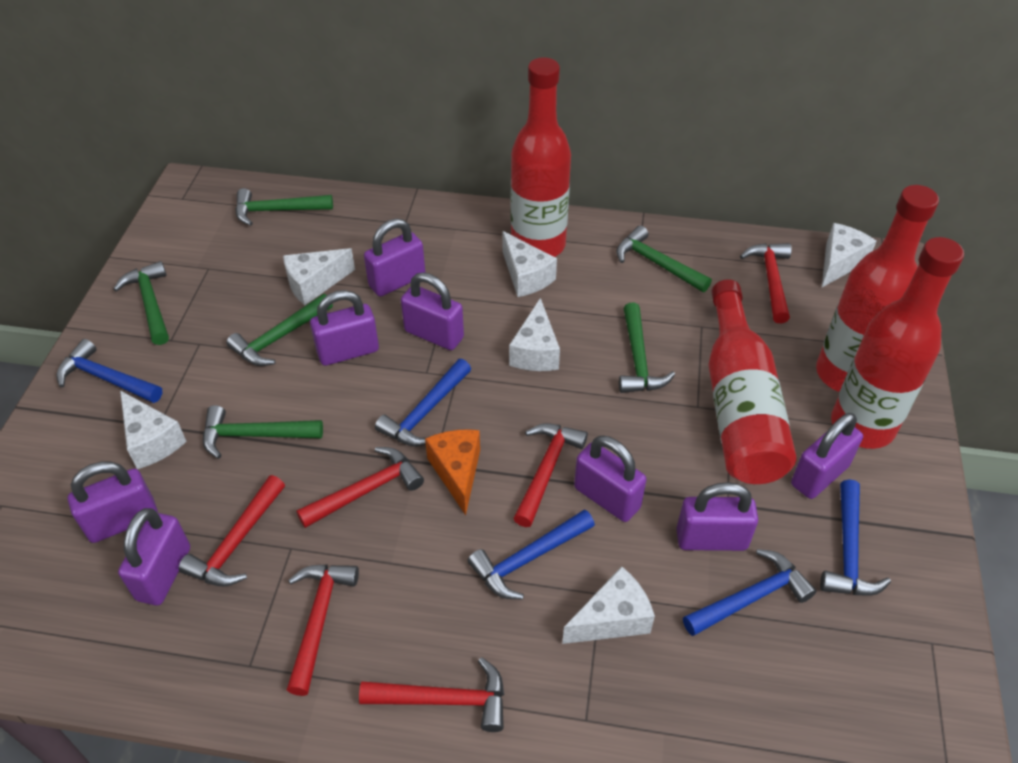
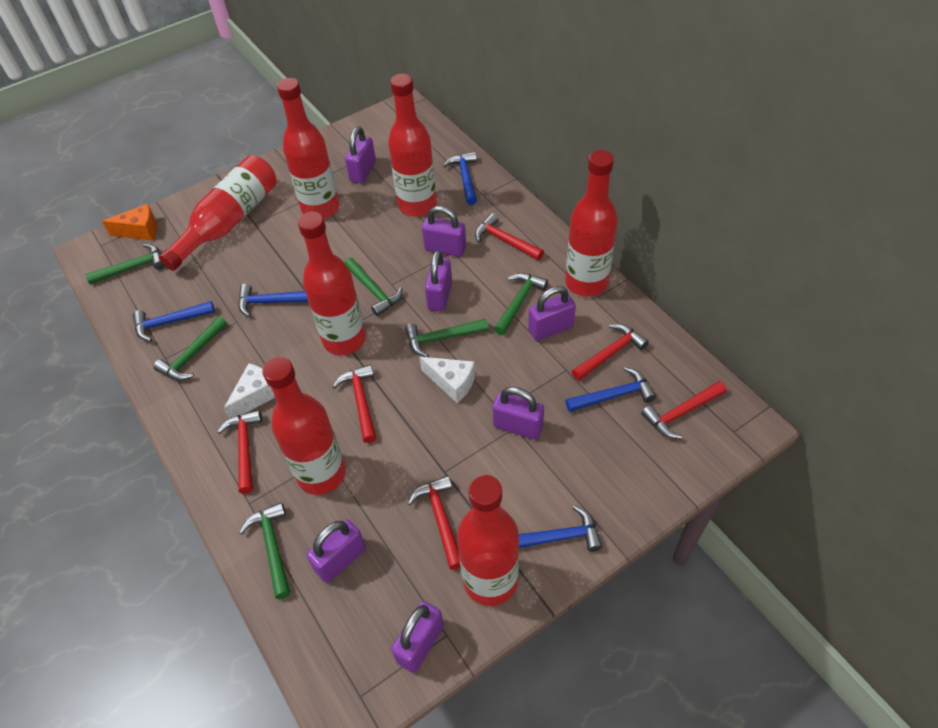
purple padlock: [68,462,158,543] [118,508,190,606] [310,290,379,366] [364,219,425,297] [401,272,464,350] [574,436,647,522] [677,482,758,551] [791,413,863,499] = 8 -> [306,519,366,583] [345,126,376,183] [391,601,444,673] [422,206,466,257] [425,250,452,312] [493,387,544,440] [528,286,576,341] = 7
red bottle: [511,58,571,257] [708,280,796,484] [816,185,939,392] [831,237,964,449] = 4 -> [159,155,277,271] [262,357,346,495] [277,78,339,219] [298,212,366,355] [388,74,437,217] [457,475,519,606] [565,150,618,297] = 7
white cheese: [120,391,187,469] [283,248,355,305] [502,231,557,297] [509,298,560,371] [562,566,655,644] [822,223,876,287] = 6 -> [224,363,275,418] [419,357,475,403] = 2

